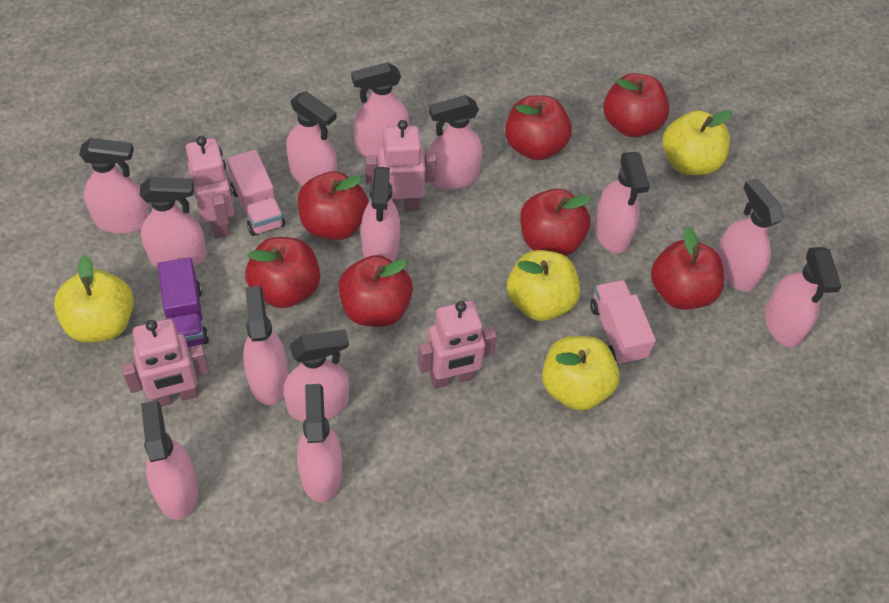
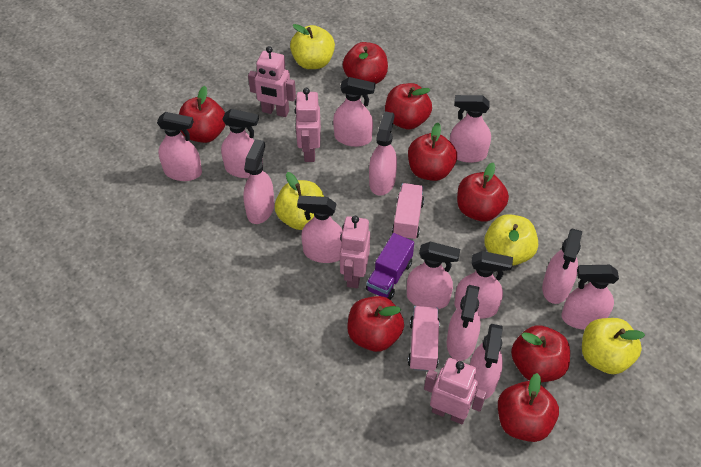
red apple: [245,237,320,308] [298,171,368,240] [338,255,413,327] [505,95,572,160] [520,189,591,256] [603,73,669,137] [651,226,724,310] = 7 -> [179,86,225,143] [343,42,388,84] [347,296,404,352] [385,83,432,129] [408,123,457,181] [457,163,509,222] [498,373,559,442] [511,325,570,382] = 8

